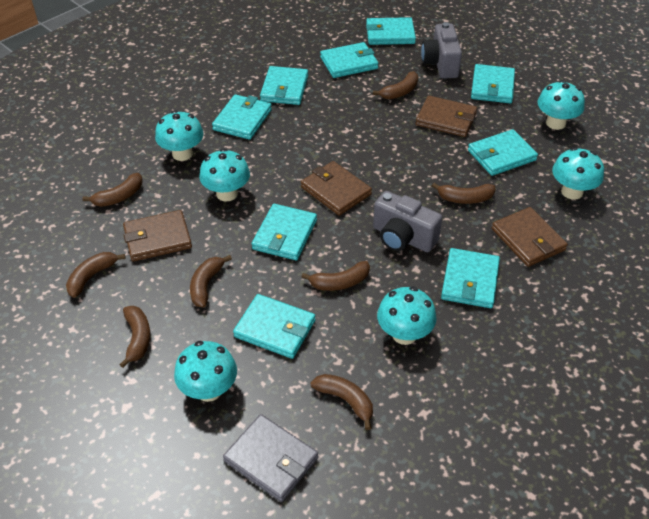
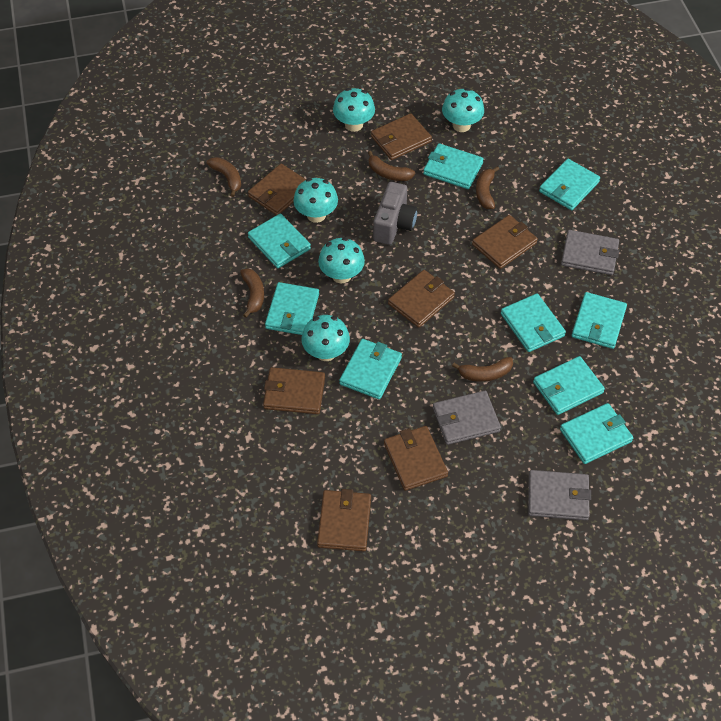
brown banana: [66,252,126,298] [82,173,143,207] [119,306,151,368] [190,255,232,308] [302,261,370,291] [311,374,373,430] [373,71,418,99] [432,183,495,204] = 8 -> [206,157,241,197] [240,268,264,318] [368,151,415,181] [452,357,513,382] [476,166,499,209] = 5
brown wallet: [123,210,192,262] [301,161,372,216] [416,96,477,137] [492,207,568,267] = 4 -> [248,164,306,215] [263,367,325,414] [317,489,371,551] [371,113,432,160] [384,426,448,491] [388,270,455,328] [472,215,538,269] = 7
grey camera: [373,191,442,252] [421,22,462,79] = 2 -> [373,182,418,245] = 1
grey wallet: [223,414,318,502] = 1 -> [433,391,501,445] [528,470,591,520] [561,230,619,275] = 3
turquoise mushroom: [155,110,204,161] [174,341,237,402] [199,149,250,201] [377,286,437,345] [537,80,585,130] [552,147,604,200] = 6 -> [293,178,338,223] [301,315,350,361] [318,237,365,283] [333,88,375,132] [442,88,484,132] = 5

